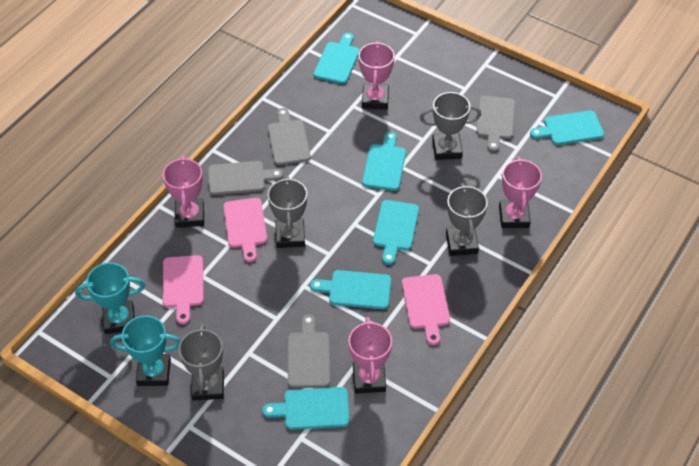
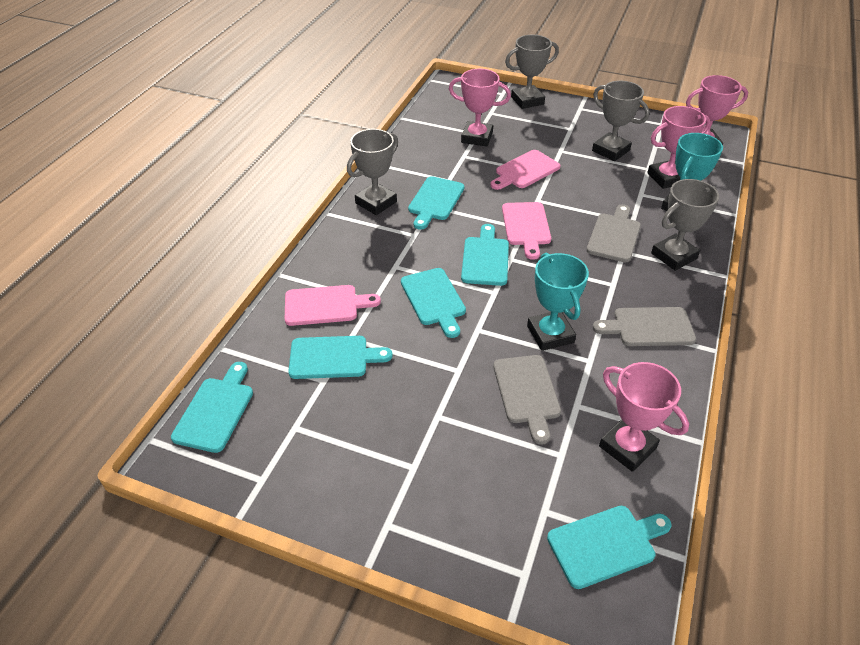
grey cutting board: [208,161,283,195] [268,108,311,165] [288,314,330,388] [476,96,515,152] = 4 -> [493,355,561,445] [586,204,641,262] [593,307,696,346] = 3

